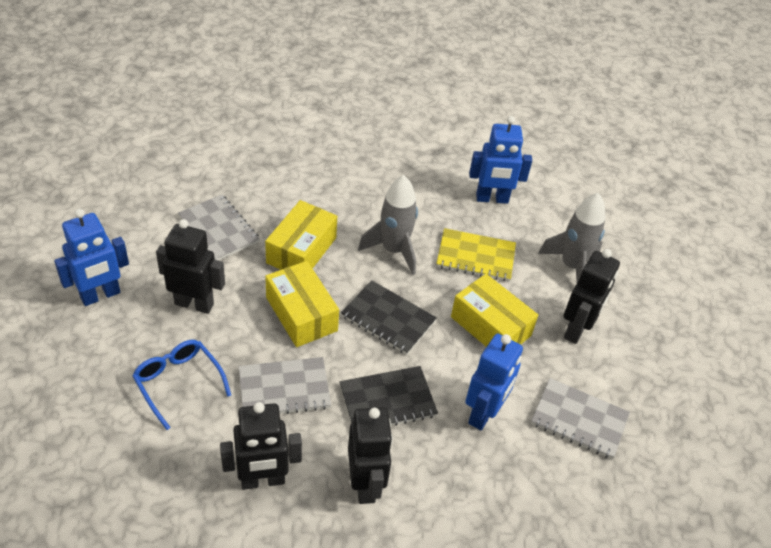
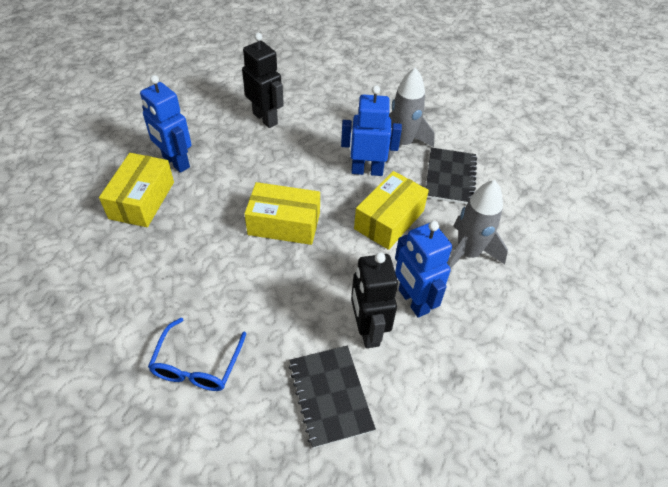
black robot: [156,219,225,314] [220,402,302,490] [348,407,393,504] [563,249,620,344] = 4 -> [242,33,284,128] [351,252,398,348] = 2
grey notebook: [178,194,260,261] [238,357,331,414] [531,378,630,459] = 3 -> none = 0
yellow notebook: [436,228,516,282] = 1 -> none = 0

